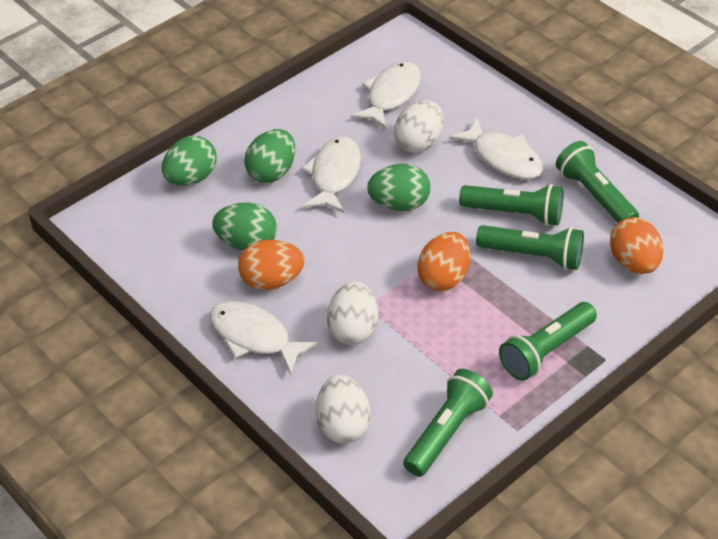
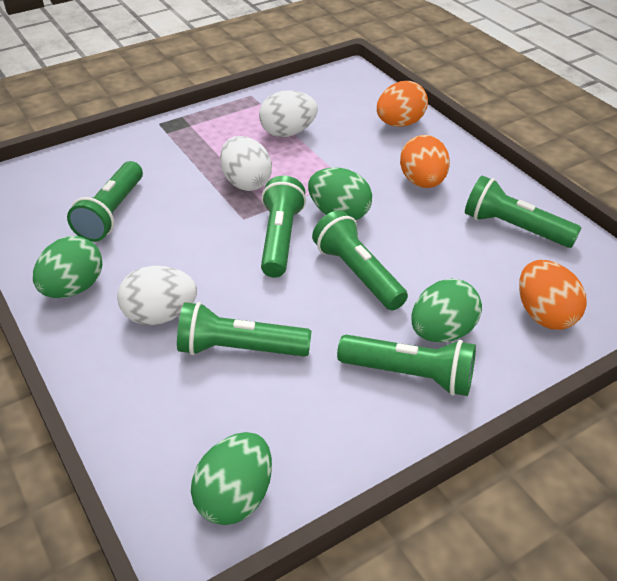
green flashlight: [403,369,493,477] [459,184,564,226] [476,225,584,270] [499,302,597,381] [556,141,639,223] = 5 -> [67,161,143,242] [177,302,312,357] [261,176,306,277] [312,210,408,310] [337,335,476,396] [465,176,581,248] = 6
white fish: [210,301,319,375] [301,137,361,213] [350,62,421,129] [449,118,543,179] = 4 -> none = 0

